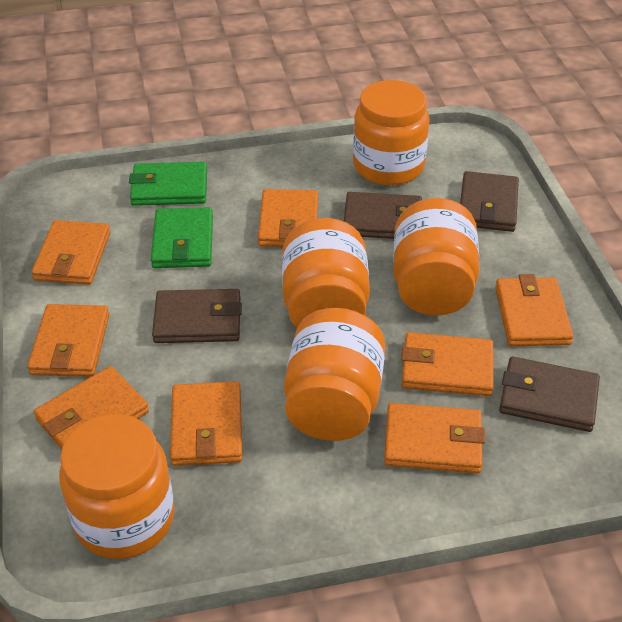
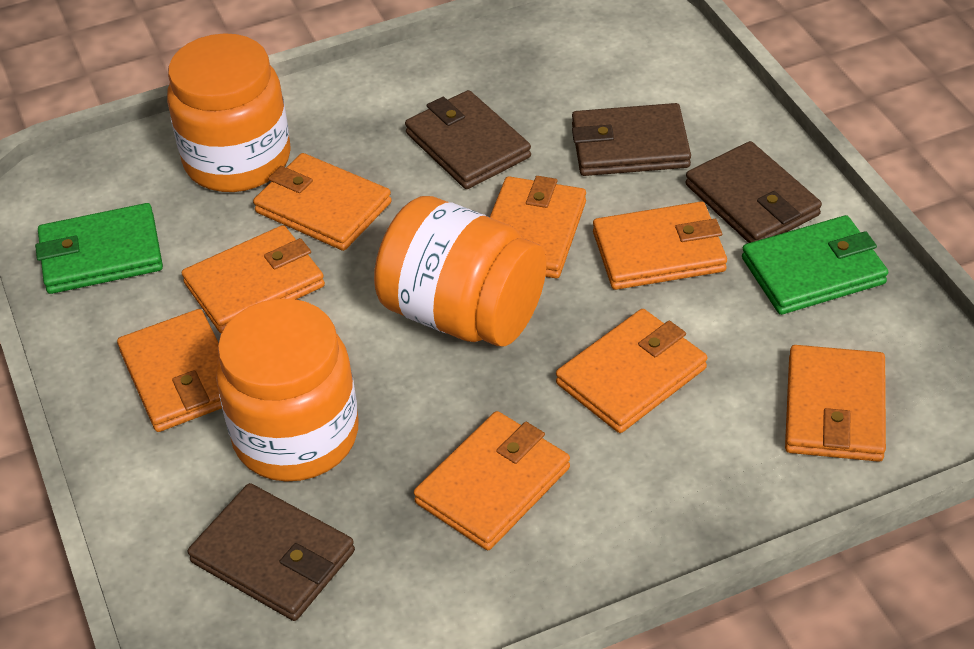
orange jar: [59,414,174,559] [282,218,370,328] [284,308,386,441] [353,80,430,185] [393,198,479,315] = 5 -> [167,33,291,192] [216,299,358,482] [374,196,546,346] = 3

